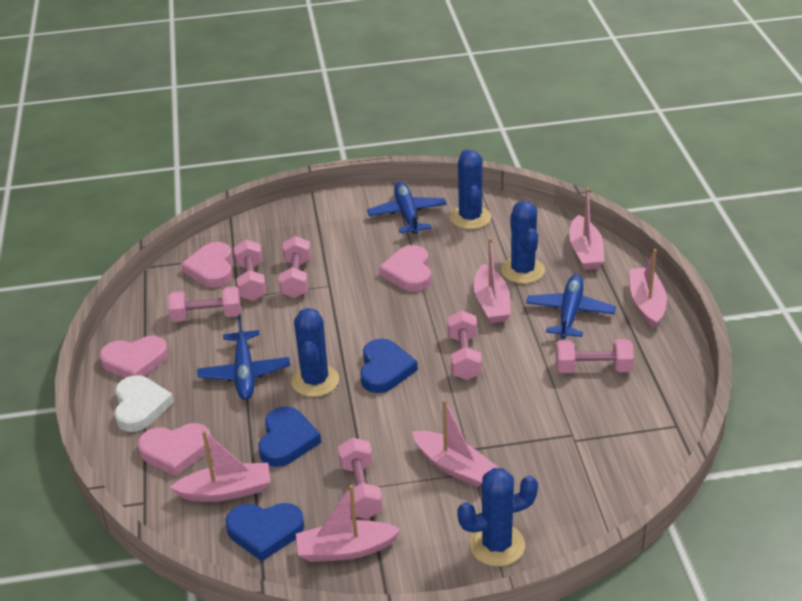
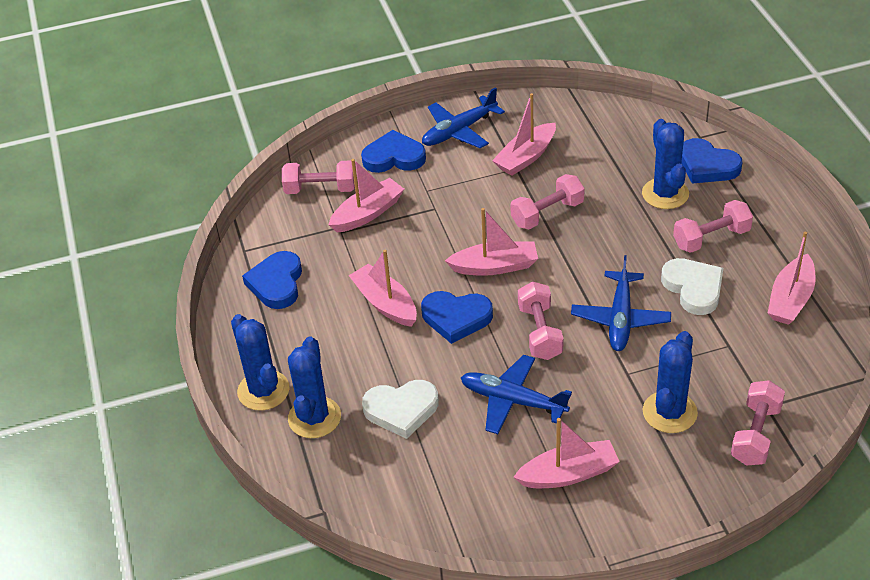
blue heart: [225,503,304,561] [258,407,321,467] [360,339,418,393] = 3 -> [242,251,302,309] [361,130,426,173] [421,291,493,344] [681,138,743,184] = 4
pink dumbbell: [168,286,241,322] [234,239,266,301] [279,236,311,298] [338,438,383,519] [447,310,482,380] [555,339,634,373] = 6 -> [282,160,355,194] [510,174,585,229] [518,281,564,360] [673,200,753,253] [731,380,785,465] = 5
pink heart: [99,336,169,378] [137,423,211,476] [181,242,233,287] [379,245,431,292] = 4 -> none = 0
white heart: [114,375,174,432] = 1 -> [362,380,439,439] [661,258,723,315] = 2

